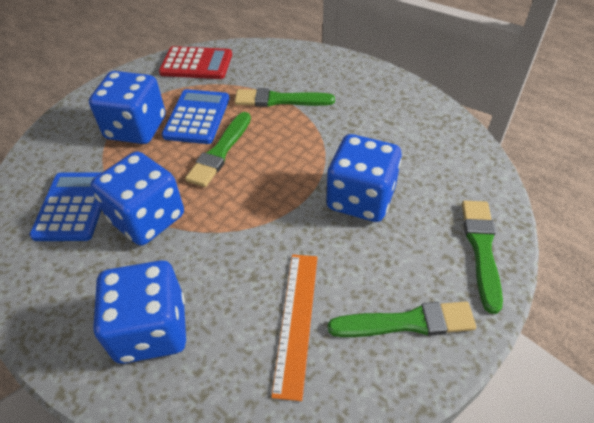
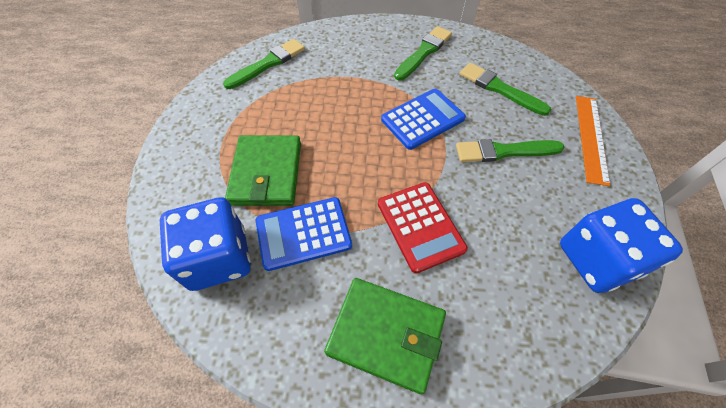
blue dice: [89,71,165,144] [90,151,184,246] [93,260,186,364] [326,134,402,222] = 4 -> [160,197,251,291] [560,198,683,293] = 2
green wallet: none = 0 -> [225,135,301,206] [324,278,446,394] = 2

